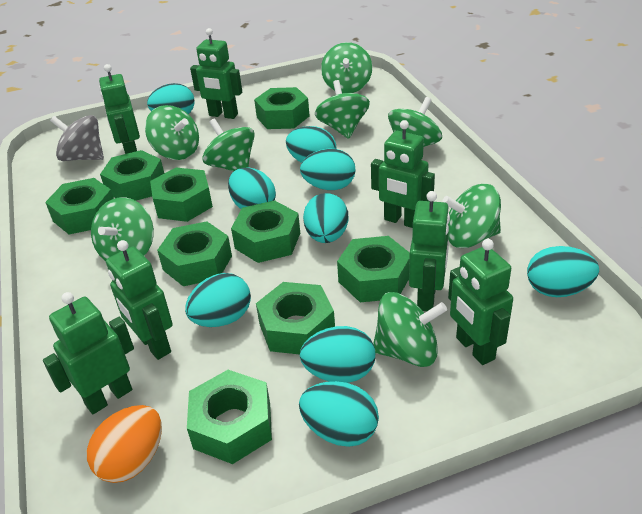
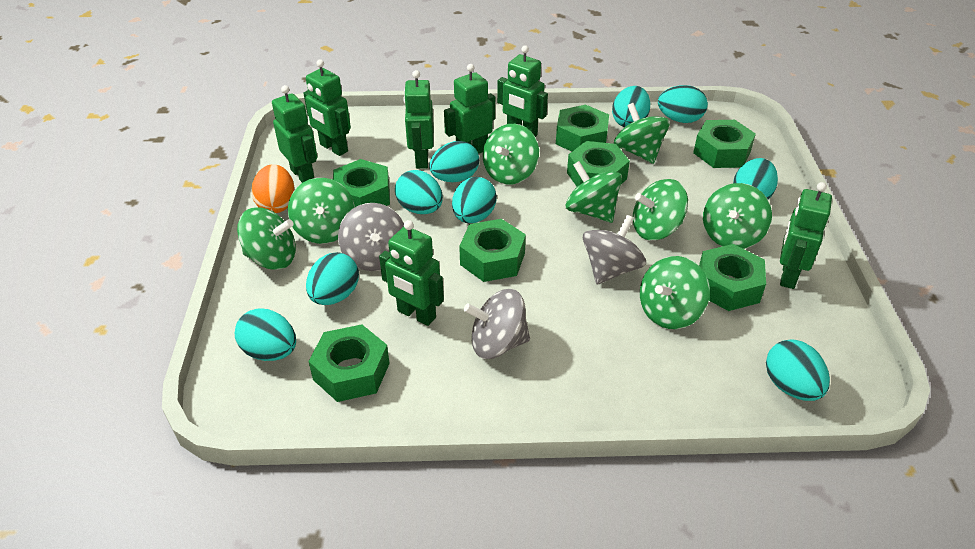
green nut: [45,178,114,234] [100,150,164,201] [150,168,213,222] [157,221,232,286] [187,370,272,464] [231,200,300,263] [254,87,310,129] [256,282,335,355] [337,236,410,302] = 9 -> [308,324,390,402] [333,159,390,207] [459,219,526,282] [556,105,609,151] [567,141,630,187] [693,120,756,168] [699,244,766,311] = 7
grey spinning top: [50,115,104,161] = 1 -> [338,203,404,271] [464,289,530,359] [583,215,646,284] = 3

